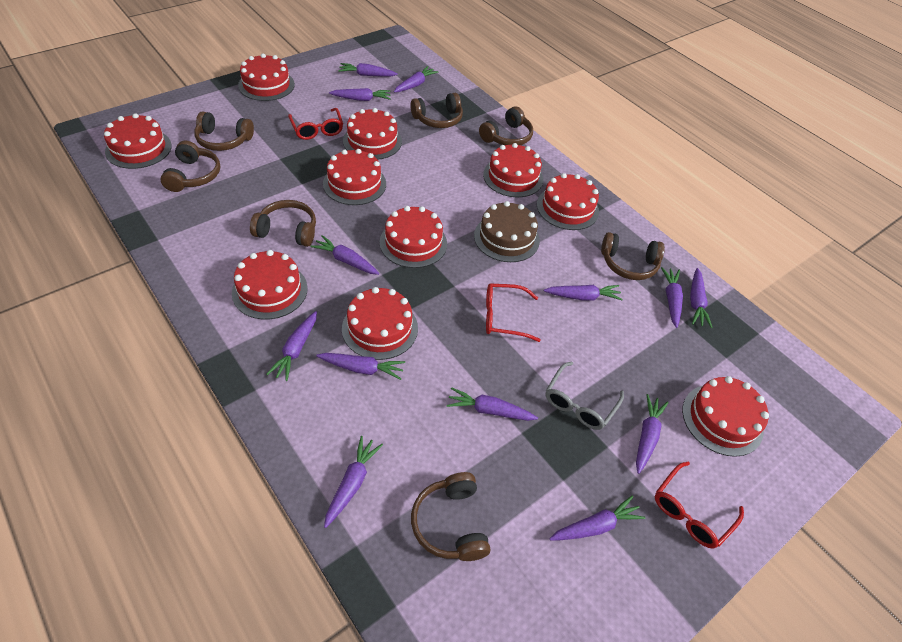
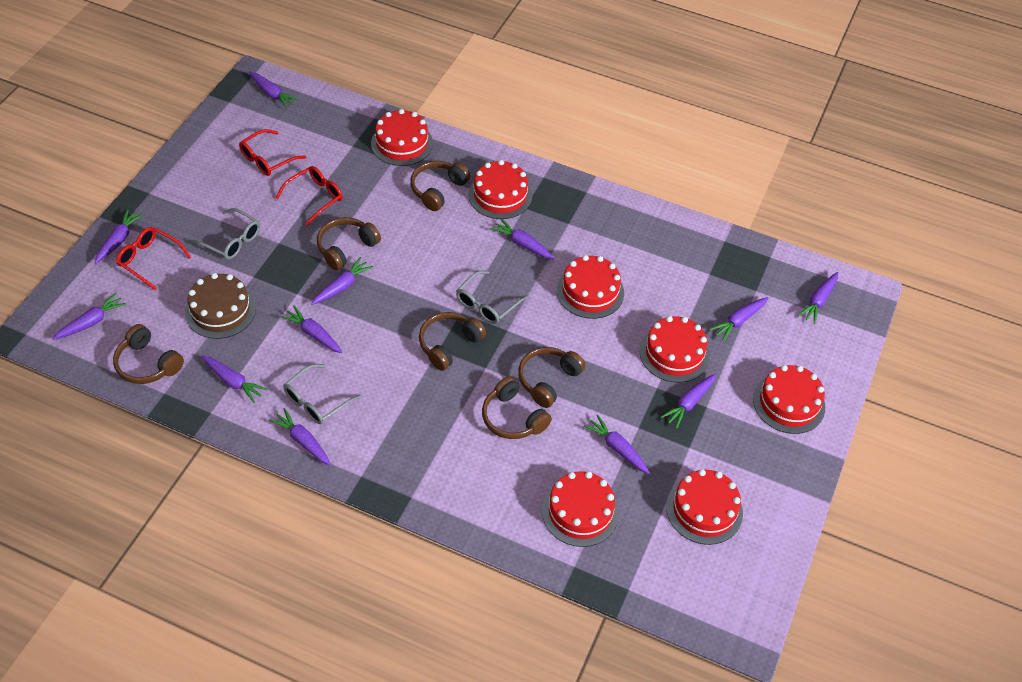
brown headphones: [160,141,220,192] [194,111,254,151] [250,200,316,247] [410,93,463,128] [411,472,490,561] [479,106,533,145] [601,232,665,280] = 7 -> [113,324,184,384] [317,217,381,271] [410,161,470,211] [419,312,486,371] [482,376,552,439] [518,347,586,408] = 6
grey glasses: [546,361,624,430] = 1 -> [191,208,260,260] [283,364,361,424] [456,271,528,324] = 3
purple carrot: [266,311,317,381] [310,235,379,275] [316,353,405,380] [324,436,383,528] [329,88,391,101] [338,63,398,76] [394,66,438,92] [447,387,538,421] [544,285,623,301] [549,495,645,540] [636,394,669,474] [661,267,683,328] [690,268,712,328] = 13 -> [52,293,126,340] [95,209,143,263] [201,355,268,403] [249,71,299,109] [269,408,331,465] [280,305,343,353] [311,257,373,305] [490,218,554,259] [584,415,650,474] [661,374,716,429] [709,297,769,341] [798,272,838,324] = 12
red cake: [104,113,172,169] [232,250,308,320] [238,54,295,101] [323,149,386,205] [342,287,418,360] [343,108,402,160] [380,206,447,268] [483,143,543,197] [537,173,599,230] [682,376,769,457] = 10 -> [371,109,433,166] [468,160,532,219] [542,471,619,547] [557,255,624,319] [640,316,710,383] [666,469,743,545] [753,365,825,434] = 7

